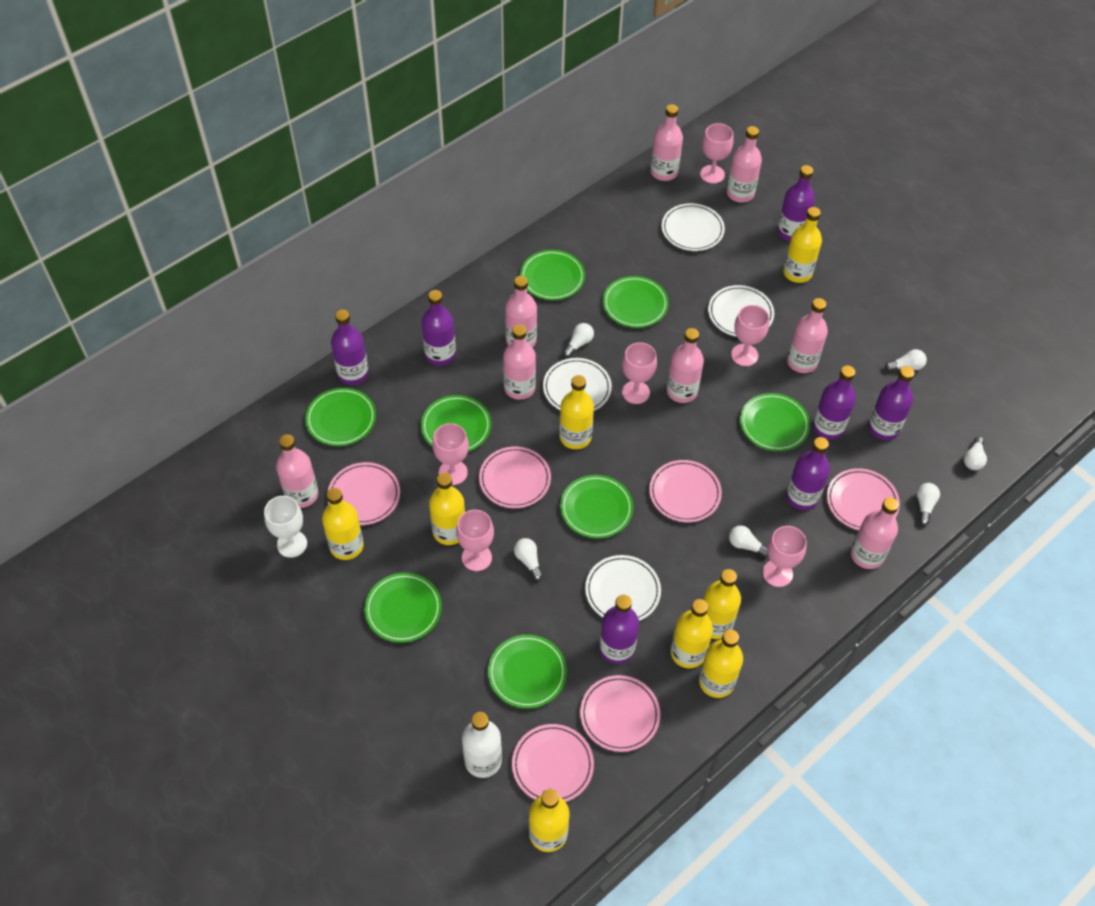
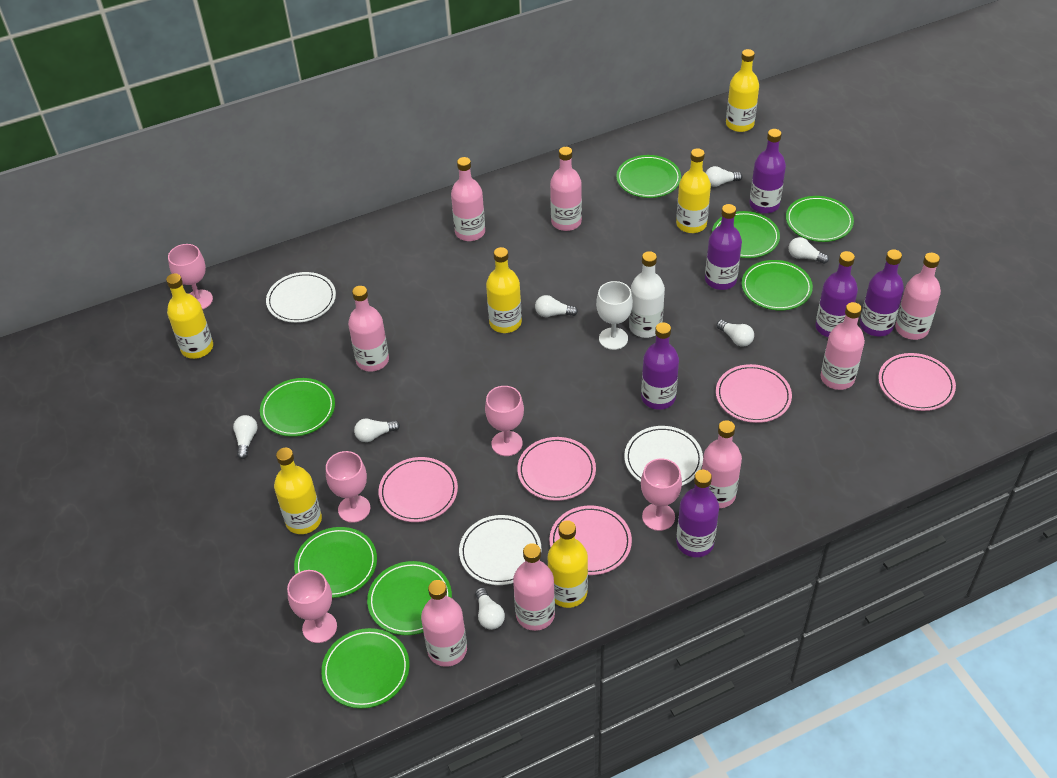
pink goblet: [432,423,469,485] [456,510,494,571] [622,342,657,404] [700,123,733,184] [731,305,769,366] [763,526,807,587] = 6 -> [168,244,213,309] [287,570,337,643] [326,451,370,523] [485,386,524,456] [641,458,682,531] = 5
pink plate: [328,462,400,525] [479,447,551,508] [512,724,594,802] [580,675,660,752] [649,460,722,522] [827,468,900,530] = 6 -> [378,457,458,522] [517,437,596,501] [549,505,632,575] [716,364,792,423] [878,353,956,411] = 5
purple bottle: [331,310,369,385] [422,290,456,366] [599,595,639,664] [777,165,815,241] [786,437,830,510] [813,365,856,440] [868,366,915,440] = 7 -> [641,322,679,410] [676,470,719,557] [705,204,742,290] [749,129,786,213] [815,251,858,337] [860,249,904,337] = 6
white light bulb: [514,538,543,581] [563,323,594,357] [729,525,768,557] [885,349,927,371] [917,483,940,525] [964,437,987,470] = 6 -> [233,415,258,459] [354,418,400,442] [475,587,505,630] [535,295,578,317] [706,166,742,187] [717,320,754,347] [789,237,829,264] = 7
white plate: [543,358,612,411] [585,555,661,621] [662,203,725,251] [708,285,774,337] = 4 -> [266,272,336,323] [459,515,541,585] [624,426,703,486] = 3
yellow bottle: [322,488,364,560] [429,473,465,545] [529,789,569,852] [559,375,594,449] [671,599,713,668] [699,629,743,698] [703,569,741,639] [783,207,822,283] = 8 -> [166,273,213,359] [274,448,322,534] [486,247,522,333] [548,520,588,608] [676,148,711,233] [726,49,759,132] = 6

